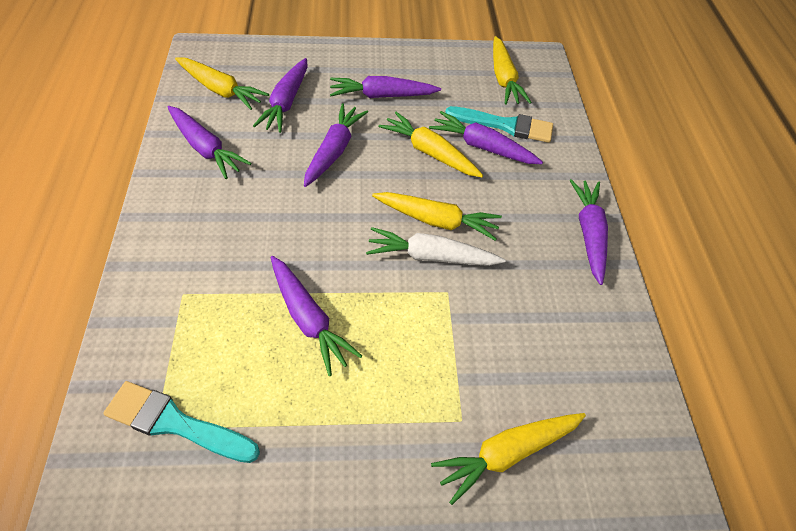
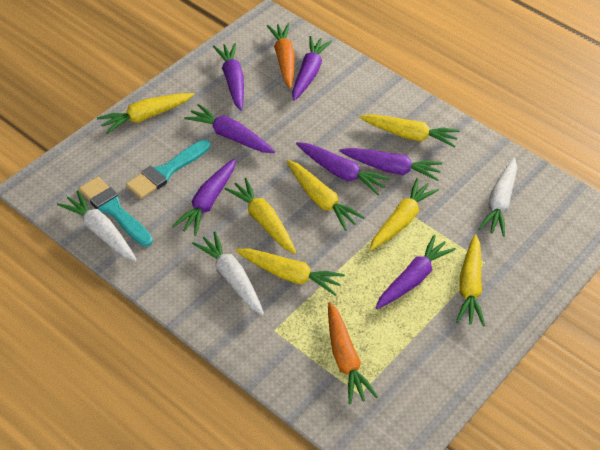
orange carrot: none = 0 -> [267,23,295,88] [328,302,378,404] = 2
white carrot: [366,227,505,266] = 1 -> [57,190,137,261] [192,231,264,315] [479,158,517,237] = 3
yellow carrot: [175,57,269,110] [372,192,502,241] [378,112,483,177] [431,413,586,505] [493,36,532,105] = 5 -> [97,93,194,134] [225,178,296,254] [235,248,345,296] [287,160,365,231] [359,114,460,148] [370,178,439,250] [456,234,485,326] = 7

